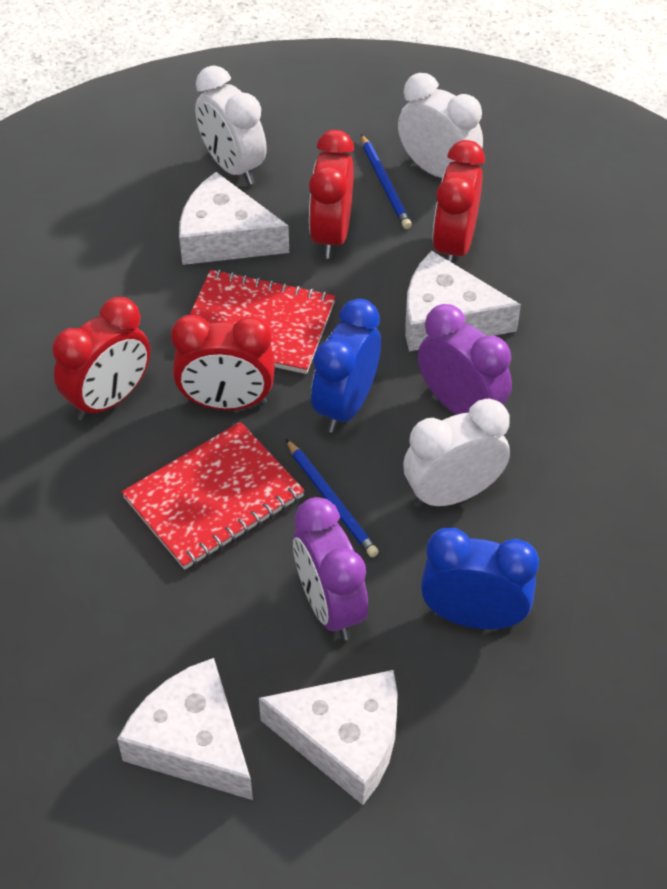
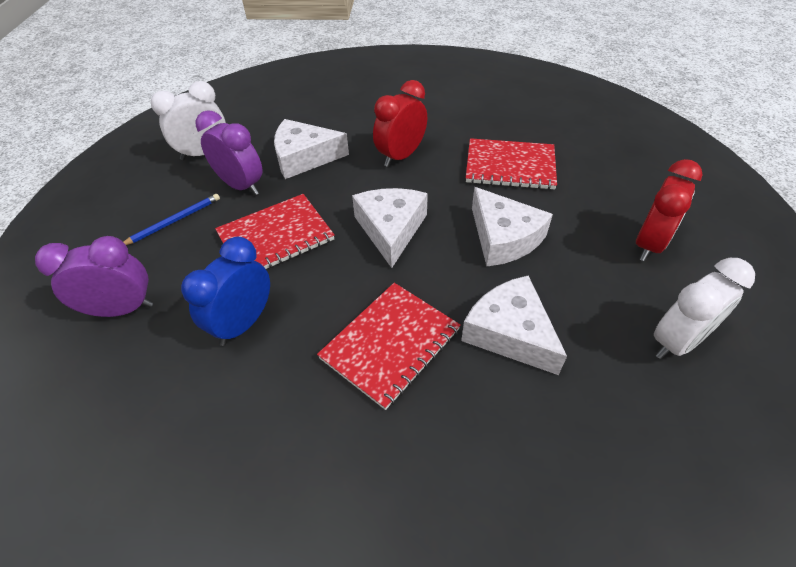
blue clock: [311,299,381,433] [421,528,539,629] = 2 -> [181,237,270,346] = 1
blue pencil: [286,439,379,557] [361,134,412,229] = 2 -> [124,194,220,245] = 1
red clock: [52,297,150,421] [171,315,275,410] [309,130,354,259] [432,140,485,263] = 4 -> [373,80,427,167] [636,159,703,261] = 2
red notebook: [122,422,305,570] [190,269,335,374] = 2 -> [215,194,335,269] [317,283,461,410] [466,138,557,190] = 3
white clock: [195,65,267,185] [398,73,483,178] [403,399,510,508] = 3 -> [151,81,226,160] [654,258,755,359] = 2

